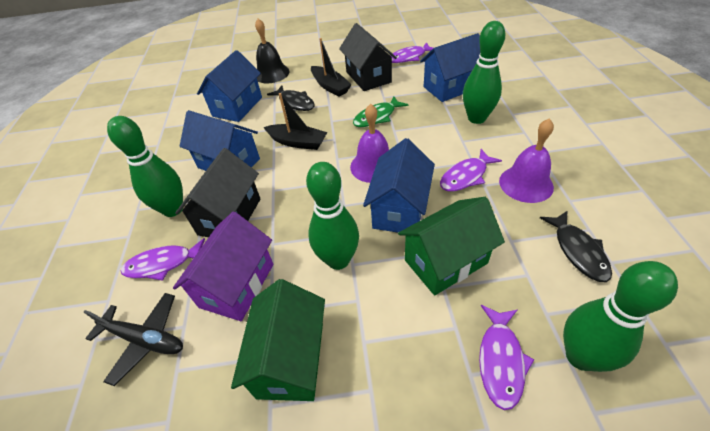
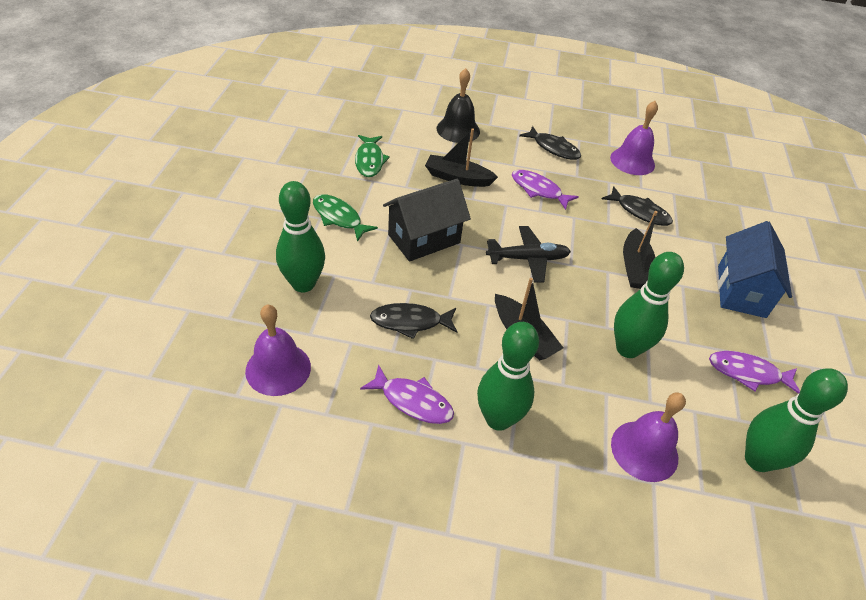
black boat: [264,93,327,150] [311,38,352,97] = 2 -> [425,128,498,187] [495,278,563,360] [623,211,657,289] = 3
black fish: [267,86,315,111] [540,210,612,282] = 2 -> [370,303,457,339] [519,126,581,160] [602,186,673,226] = 3
black house: [175,148,260,237] [339,23,397,91] = 2 -> [383,179,471,262] = 1
blue house: [179,110,260,171] [197,50,262,122] [363,138,435,233] [420,33,480,102] = 4 -> [718,221,792,318] = 1
green fish: [353,96,408,127] = 1 -> [313,194,378,242] [355,135,390,177] = 2
green house: [231,279,325,401] [398,197,505,295] = 2 -> none = 0
purple bell: [350,104,389,183] [499,118,554,203] = 2 -> [245,305,311,396] [610,101,658,175] [611,393,686,482] = 3
purple fish: [121,238,205,281] [390,42,433,63] [440,149,502,191] [479,305,534,410] = 4 -> [360,365,454,424] [512,170,579,210] [709,351,800,394] = 3
purple house: [173,212,273,321] = 1 -> none = 0

